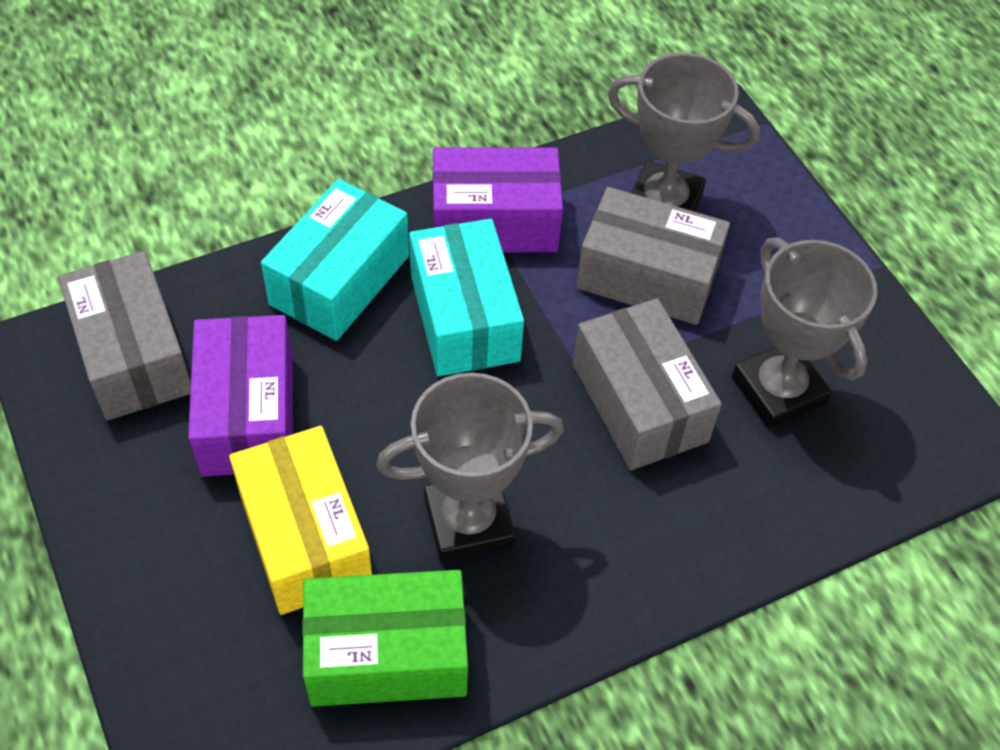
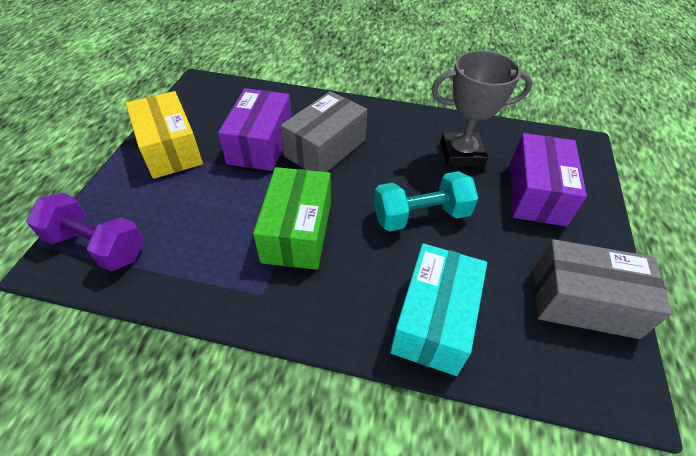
grey box: [58,251,191,420] [573,298,722,470] [576,187,730,325] = 3 -> [280,91,367,172] [534,239,672,339] = 2
grey trophy: [376,373,564,562] [608,53,760,212] [732,238,877,429] = 3 -> [431,50,533,167] = 1
purple dumbbell: none = 0 -> [26,193,144,271] = 1
turquoise box: [261,179,409,341] [409,218,524,376] = 2 -> [390,243,487,376] = 1
turquoise dumbbell: none = 0 -> [374,171,478,232] = 1

